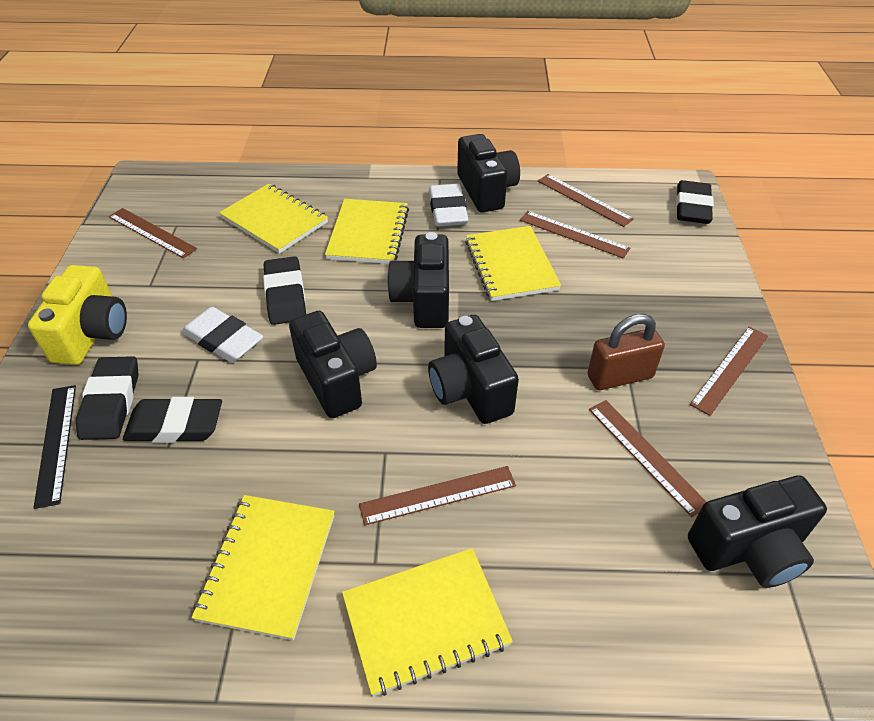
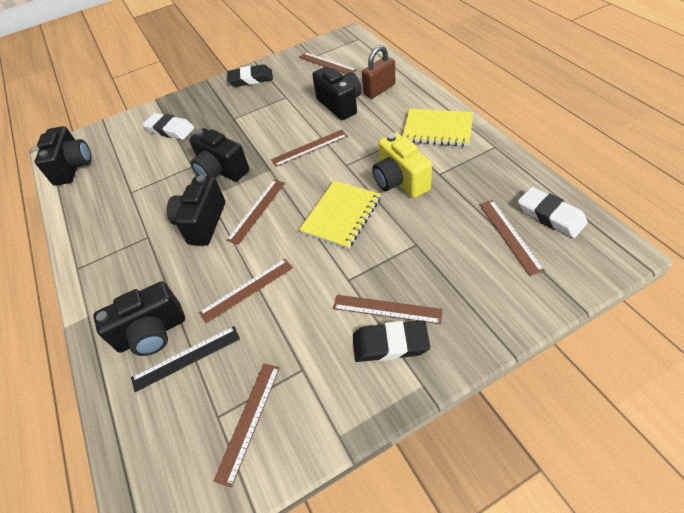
black eraser: [76,356,139,440] [123,397,222,443] [263,256,306,325] [676,180,714,224] = 4 -> [227,64,273,87] [353,320,430,362] = 2
brown ruler: [109,208,197,258] [359,466,516,525] [520,211,630,258] [538,174,634,227] [589,400,707,517] [690,327,768,416] = 6 -> [199,259,293,323] [214,363,280,487] [226,180,285,245] [271,130,348,167] [299,52,357,74] [333,295,443,324] [479,200,545,276] = 7
yellow notebook: [192,495,335,641] [219,184,328,254] [325,199,409,264] [342,548,513,696] [465,226,561,301] = 5 -> [299,181,381,249] [402,109,473,146] = 2

